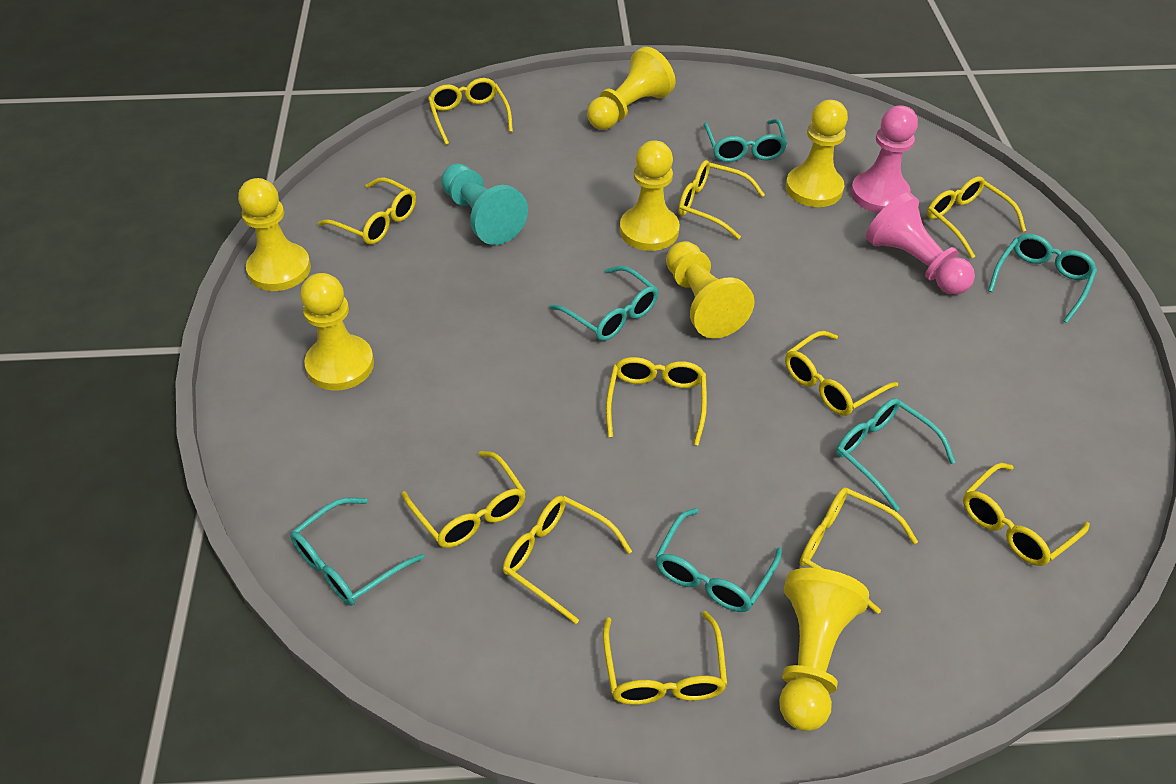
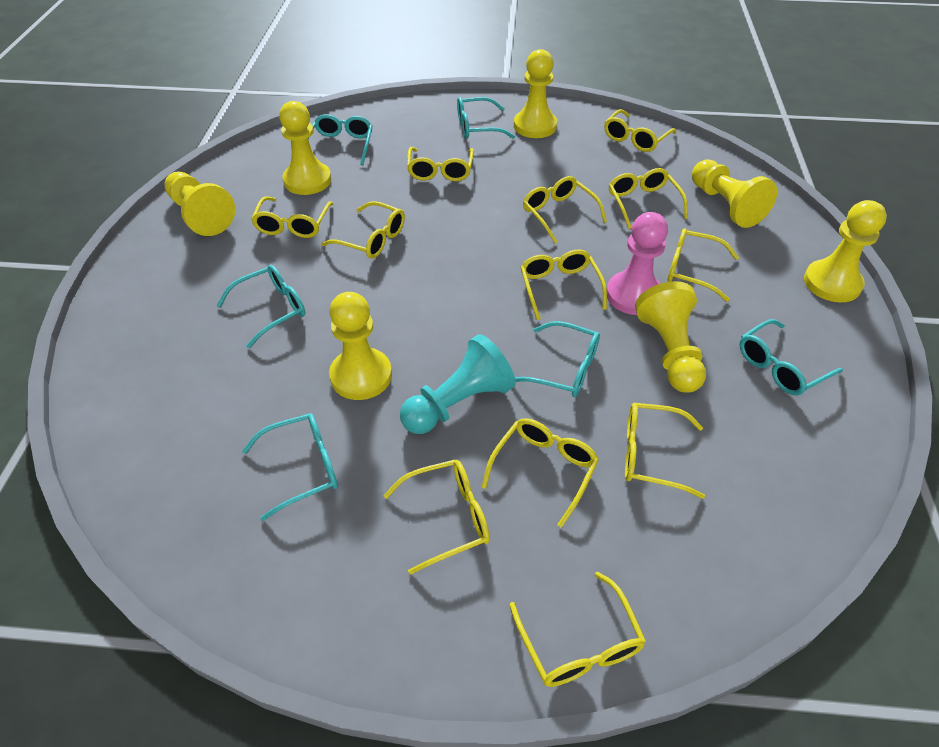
pink pawn: [851,105,918,213] [866,192,975,295] = 2 -> [607,212,668,315] = 1
yellow glasses: [318,177,416,245] [401,451,526,548] [428,78,513,145] [503,496,632,624] [603,611,727,705] [606,357,707,446] [678,160,765,239] [785,331,898,416] [799,487,918,614] [927,177,1026,258] [963,463,1090,566] = 11 -> [251,196,333,238] [321,201,405,259] [383,460,490,575] [407,147,474,181] [482,418,599,528] [510,572,646,687] [520,250,607,320] [523,176,607,243] [604,109,676,152] [609,168,688,229] [625,403,705,499] [667,228,739,302] = 12

